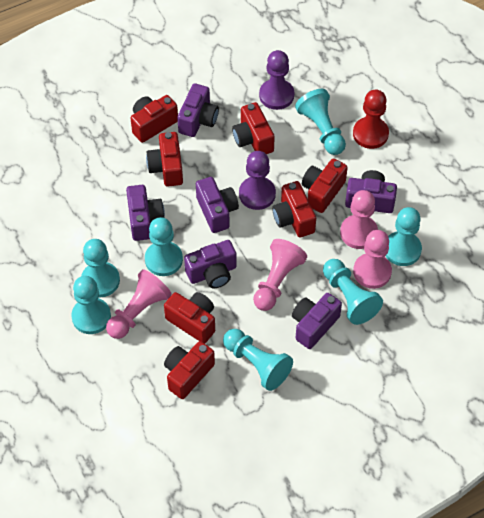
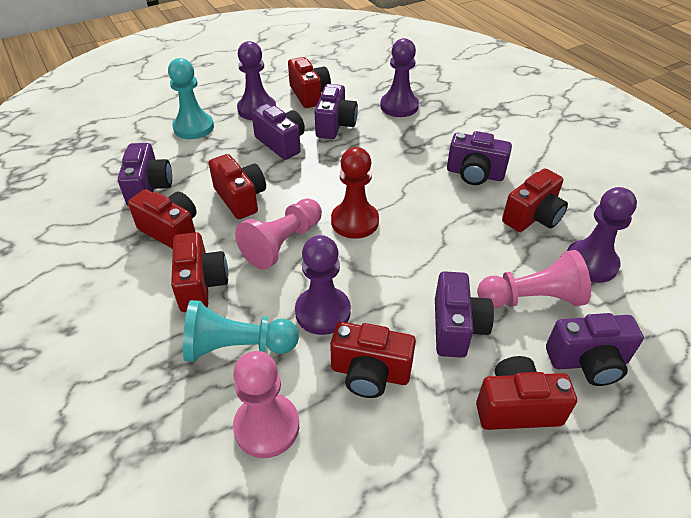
pink pawn: [106,269,172,339] [253,239,307,311] [340,190,378,249] [353,230,392,289] = 4 -> [233,351,299,458] [235,198,322,270] [477,250,591,308] = 3
purple pawn: [239,151,276,210] [259,50,294,110] = 2 -> [237,41,276,120] [295,235,351,335] [380,38,419,117] [567,187,637,283] = 4
turquoise pawn: [71,276,111,334] [81,239,120,297] [145,217,183,276] [223,329,293,391] [295,89,346,155] [323,259,383,325] [386,207,422,266] = 7 -> [168,58,214,139] [183,300,299,362] = 2

